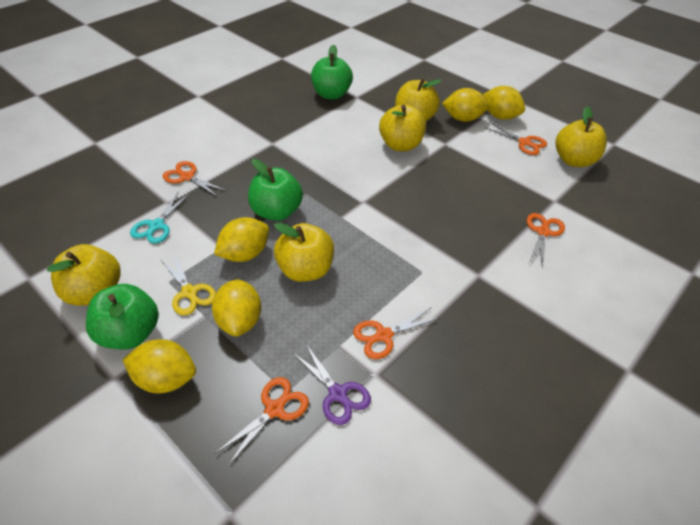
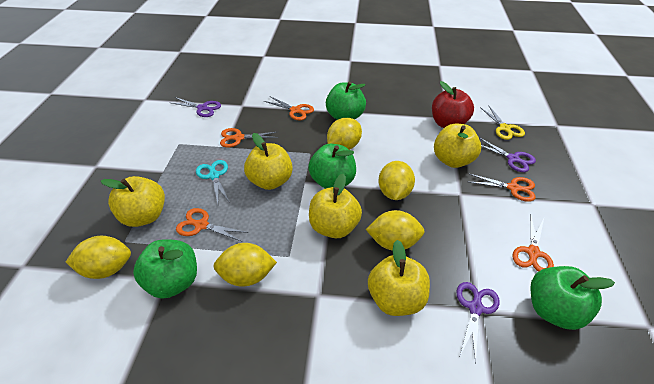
green apple: [86,284,159,349] [248,159,303,221] [311,45,353,99] = 3 -> [133,240,197,299] [308,144,356,189] [326,81,366,120] [530,266,615,330] = 4
purple scissors: [292,343,371,425] = 1 -> [169,97,221,117] [457,282,500,364] [480,138,536,172] = 3
red apple: none = 0 -> [432,81,474,128] = 1

